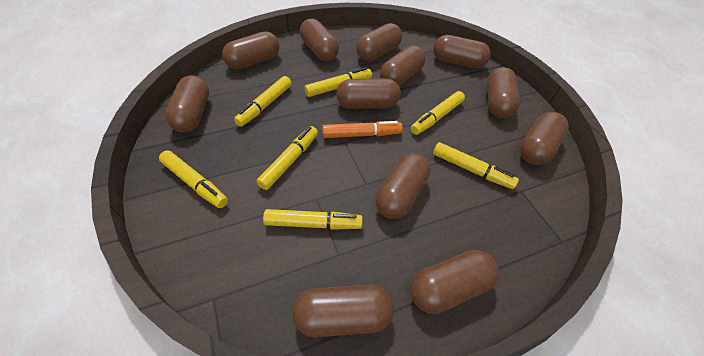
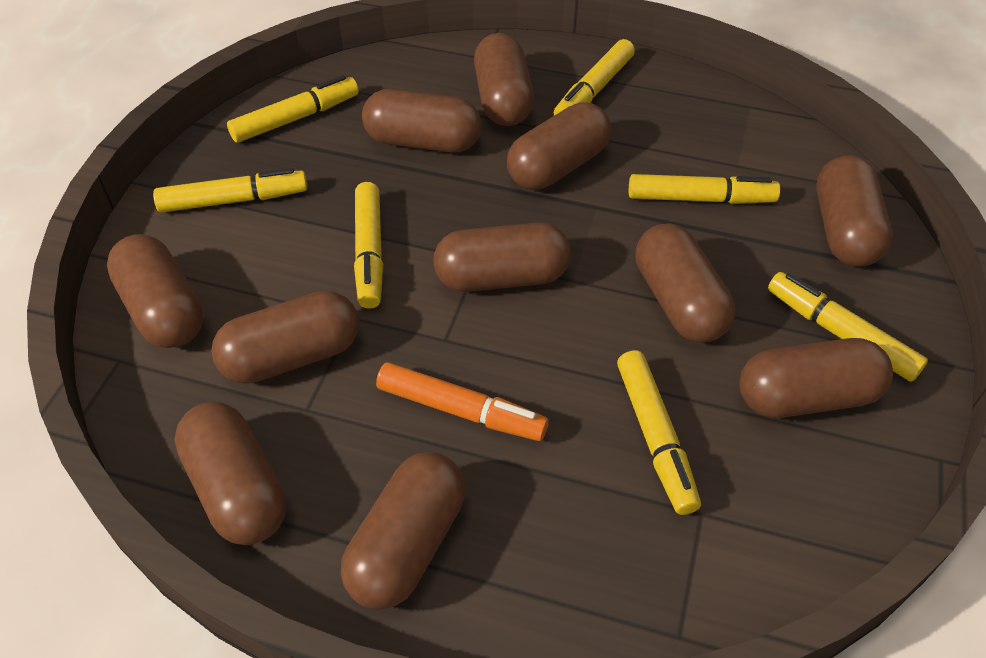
brown capsule: [165,75,209,132] [222,31,280,69] [292,284,394,337] [300,19,339,61] [336,78,401,109] [356,23,402,61] [375,153,430,219] [380,45,426,86] [410,250,499,314] [433,35,491,68] [487,67,520,118] [520,112,569,165] = 12 -> [107,234,204,348] [175,402,286,545] [211,291,359,384] [341,452,466,610] [362,89,482,153] [433,223,571,292] [474,33,534,126] [507,102,611,190] [636,223,735,343] [739,338,893,418] [816,155,893,267] = 11

